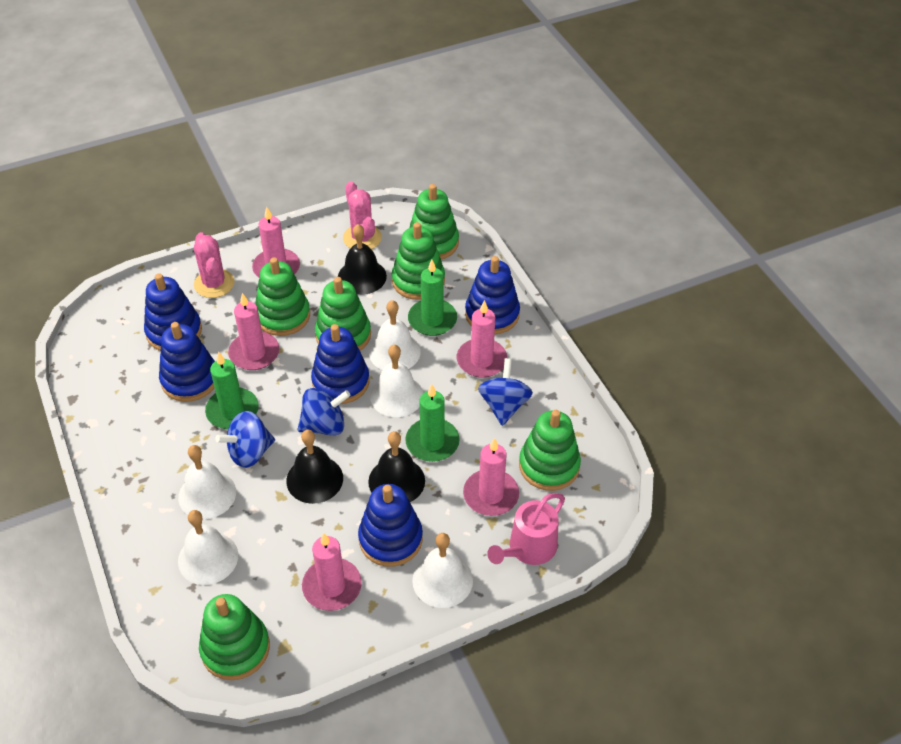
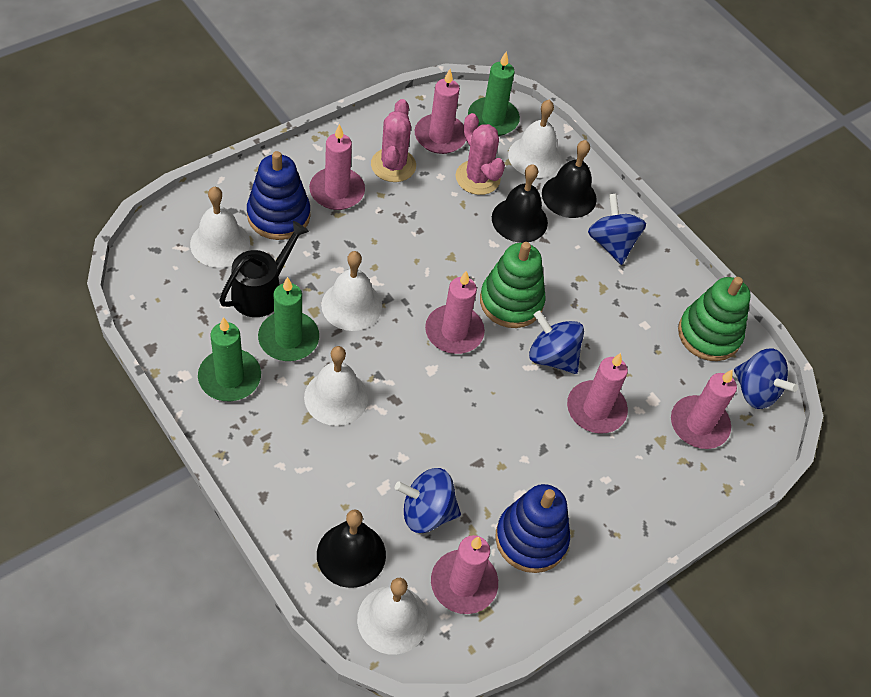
black watering can: none = 0 -> [219,221,309,317] = 1
blue spinning top: [216,411,275,468] [297,388,351,436] [478,358,533,426] = 3 -> [395,468,461,533] [529,310,584,374] [588,194,646,265] [734,348,798,409] = 4
blue stacking toy: [144,273,202,351] [159,322,215,402] [311,324,369,404] [358,484,423,567] [465,256,520,334] = 5 -> [247,151,310,240] [495,484,570,573] = 2
green stacking toy: [199,594,270,680] [256,257,310,336] [315,277,371,350] [392,222,445,300] [409,184,459,259] [519,410,581,491] = 6 -> [480,242,546,328] [678,277,751,361] = 2
pink candle: [228,293,279,370] [252,207,300,278] [302,533,362,611] [457,300,507,378] [463,438,519,516] = 5 -> [309,124,365,210] [415,69,466,154] [425,271,485,354] [431,535,498,614] [567,353,628,434] [671,370,737,449] = 6
pink watering can: [487,493,565,565] = 1 -> none = 0

